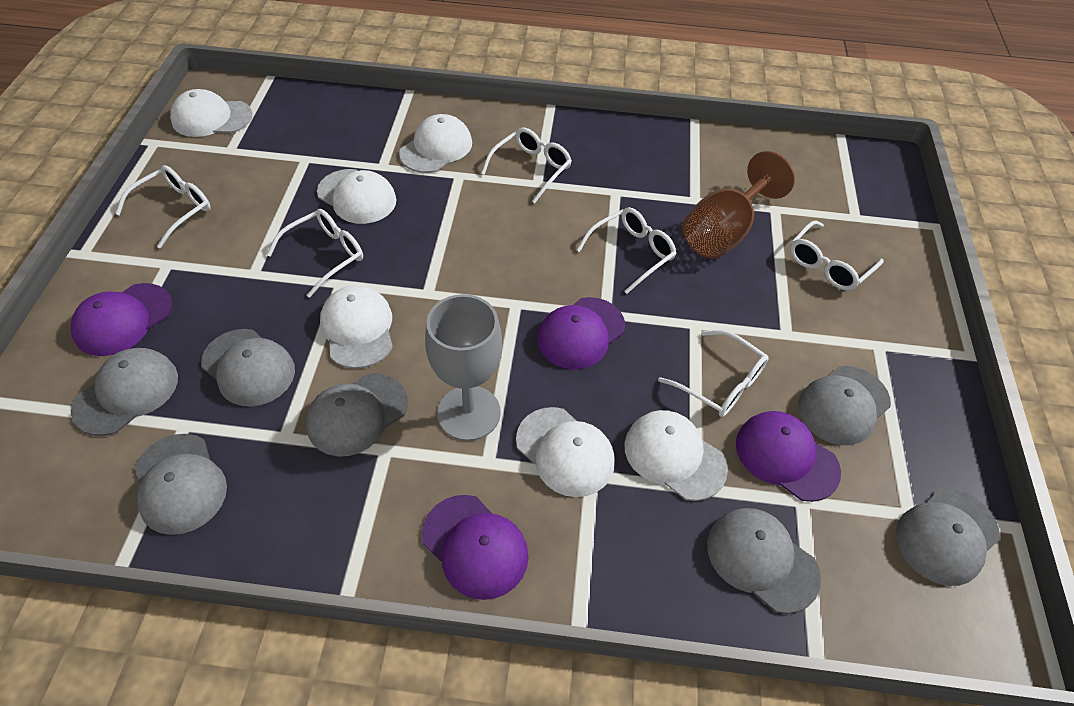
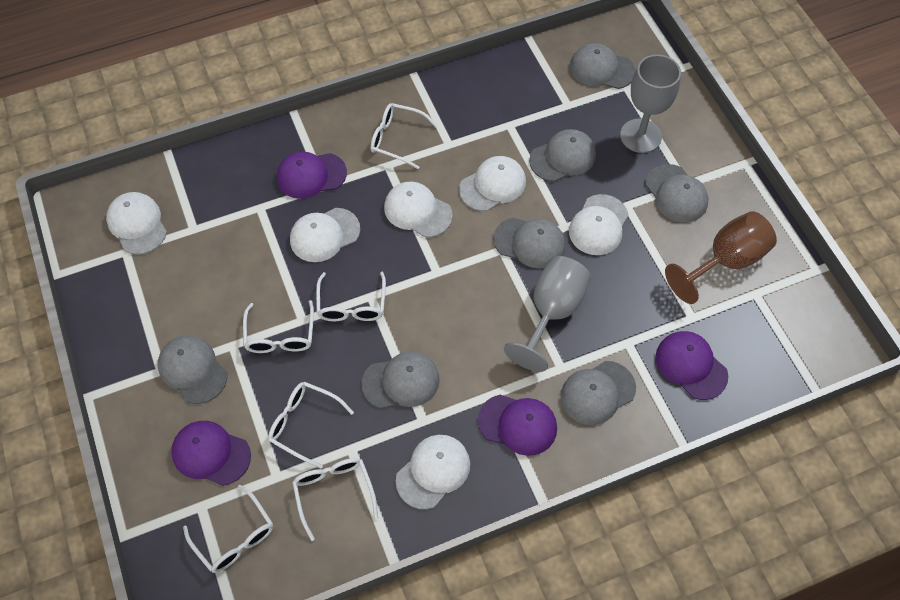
grey goblet: [425,294,502,441] = 1 -> [504,256,591,372] [620,54,681,153] = 2

